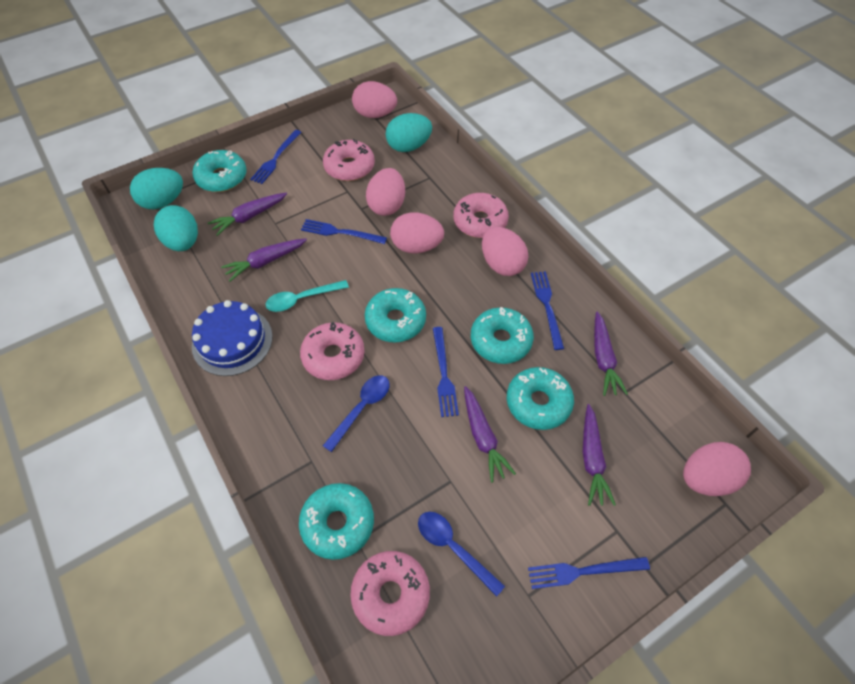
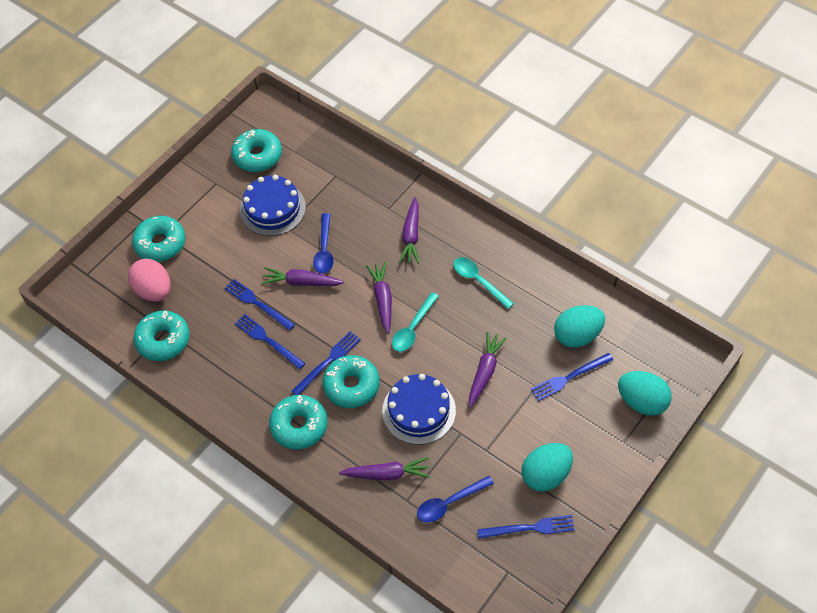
blue cake: [192,300,273,376] = 1 -> [240,175,306,236] [382,374,456,445] = 2
pink donut: [300,322,365,380] [323,139,375,181] [350,551,430,636] [453,193,509,238] = 4 -> none = 0
pink egg: [352,81,397,118] [366,168,405,216] [390,212,444,254] [482,227,528,276] [683,442,751,496] = 5 -> [128,259,171,302] = 1
turquoise spoon: [266,280,349,312] = 1 -> [392,292,439,352] [453,257,514,309] = 2

